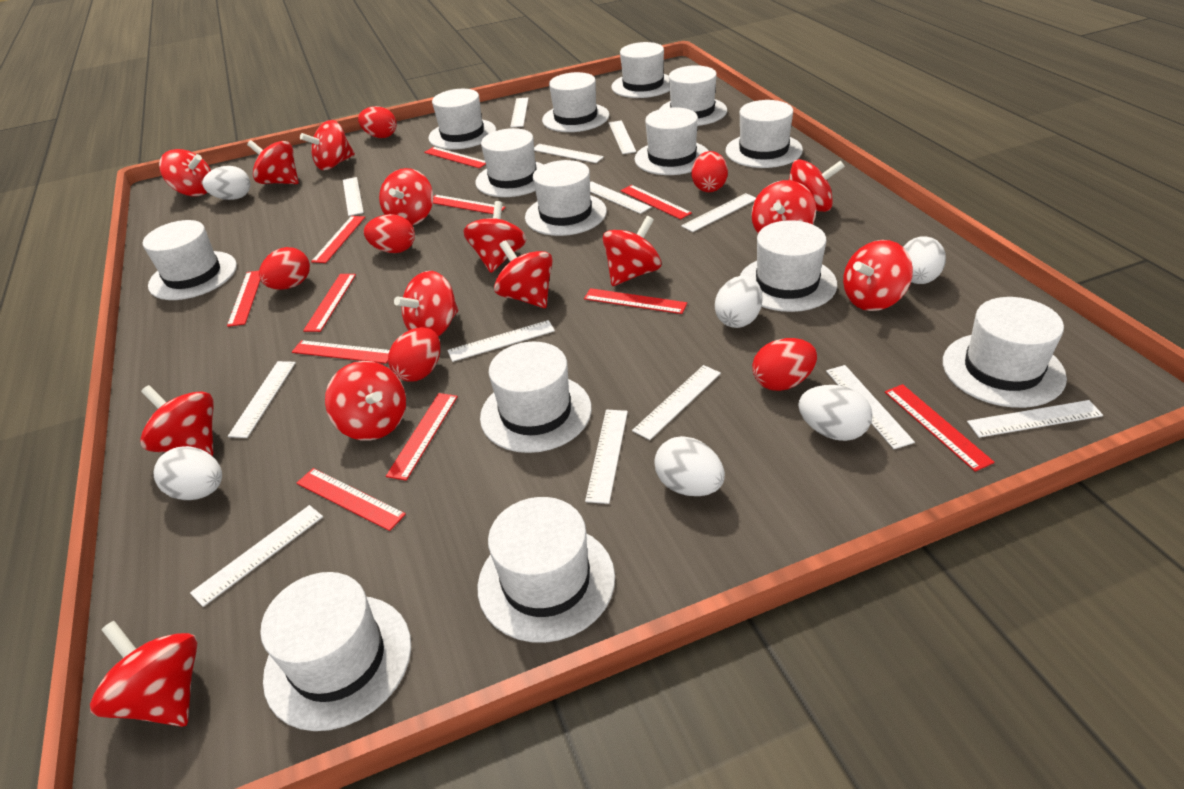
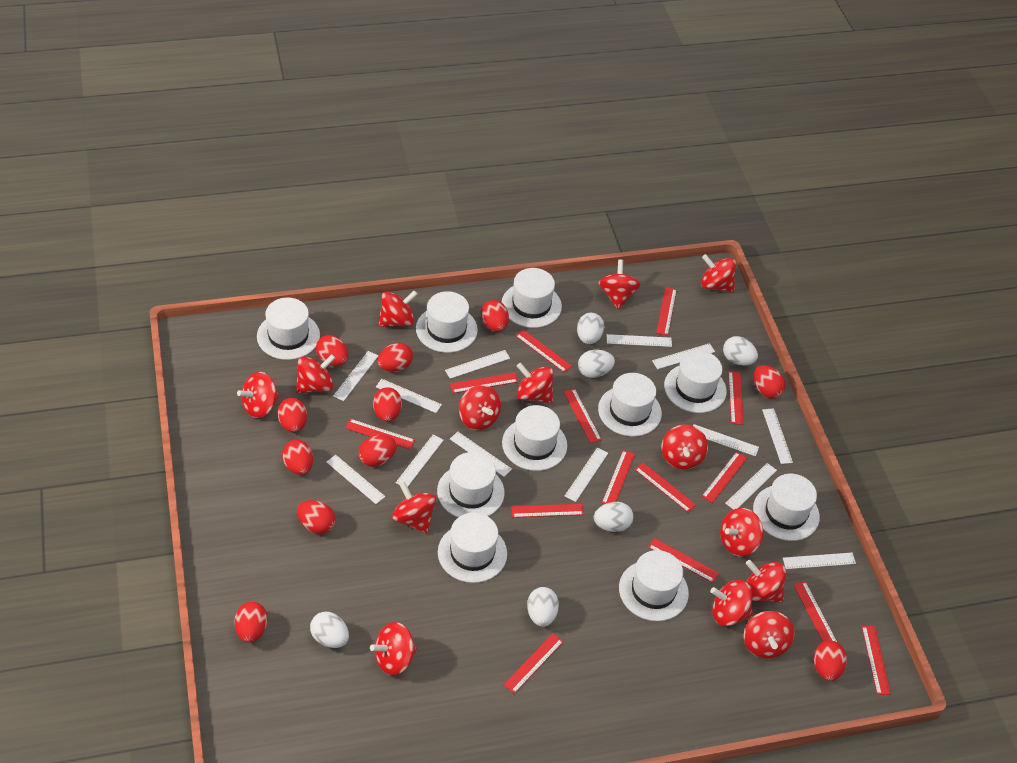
red egg: [259,247,310,290] [358,106,397,138] [364,214,415,253] [388,327,440,382] [692,151,728,192] [752,338,817,391] = 6 -> [234,602,268,643] [277,398,307,432] [282,440,313,475] [297,500,336,534] [316,335,348,366] [359,435,397,467] [373,387,402,422] [378,343,413,372] [481,300,509,331] [754,365,786,398] [814,640,847,681] = 11
red ruler: [227,270,260,327] [292,340,390,364] [297,468,406,531] [303,274,356,332] [311,216,365,263] [386,393,458,481] [424,147,486,168] [433,195,506,214] [584,288,687,314] [620,185,692,220] [885,384,995,472] = 11 -> [346,419,415,450] [450,373,518,393] [504,633,564,694] [511,504,584,518] [516,329,572,373] [564,389,602,443] [602,450,635,504] [635,463,696,512] [648,538,719,583] [656,287,677,336] [702,452,747,503] [728,371,744,425] [793,581,838,643] [862,626,891,695] = 14
white hat: [143,220,237,300] [260,572,411,731] [428,89,496,150] [475,128,544,197] [478,497,615,643] [480,342,592,453] [525,160,607,236] [542,72,609,132] [612,42,670,98] [635,107,709,175] [660,65,727,126] [726,100,803,168] [740,220,837,312] [943,297,1067,408] = 14 -> [257,298,320,360] [416,291,478,353] [437,452,504,517] [438,513,507,583] [502,268,562,328] [502,405,567,471] [598,373,662,437] [619,550,689,621] [664,350,727,413] [753,474,820,541] = 10

